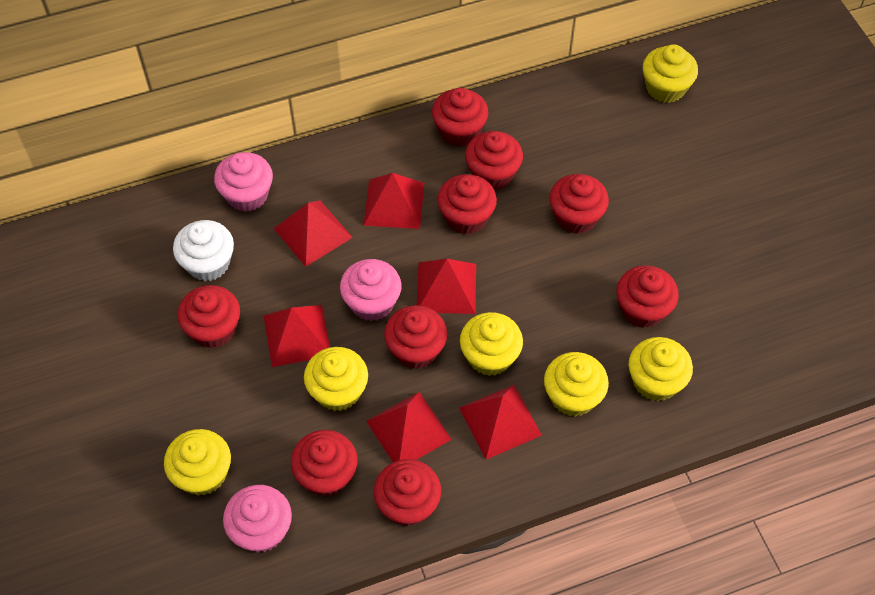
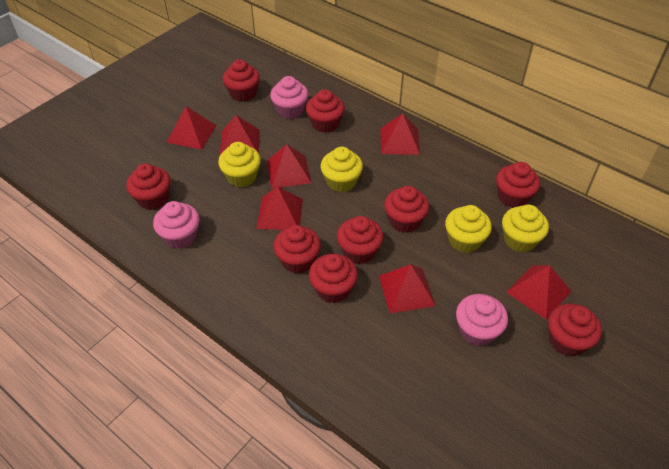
red pyramid: [263,305,330,367] [274,200,353,267] [364,173,424,229] [366,392,452,462] [417,259,476,314] [459,385,542,459] = 6 -> [166,106,217,150] [220,115,260,155] [257,186,303,230] [267,144,311,189] [379,264,436,314] [381,113,420,155] [506,265,572,319] = 7
white cupcake: [173,220,234,281] = 1 -> none = 0
yellow cupcake: [164,429,231,496] [304,347,368,411] [460,312,523,376] [544,352,609,417] [629,337,693,401] [643,44,698,103] = 6 -> [218,142,261,187] [321,147,363,192] [445,205,492,253] [502,205,549,252] = 4

